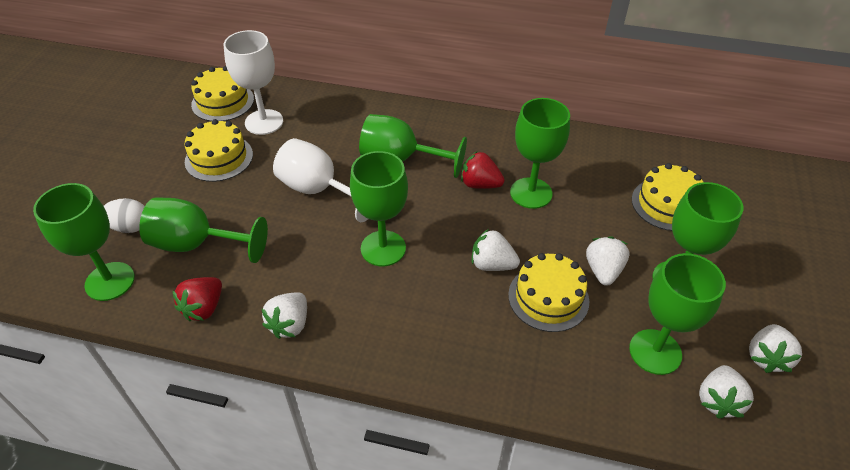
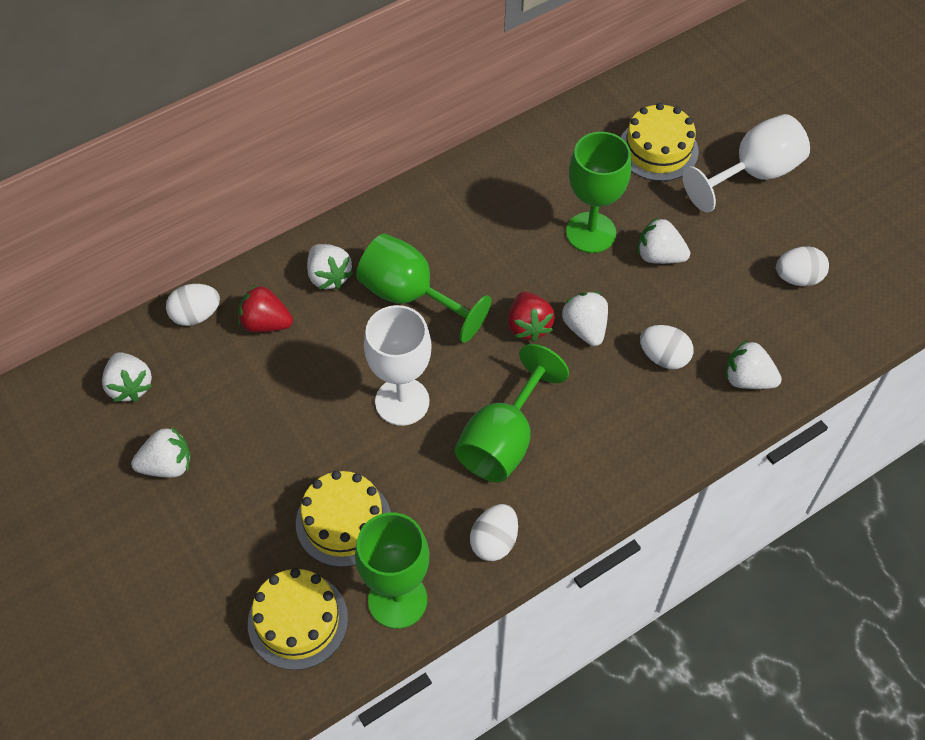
green goblet: [33,183,135,301] [139,197,268,263] [350,151,408,266] [359,114,467,178] [510,98,570,209] [629,253,726,375] [652,182,743,279] = 7 -> [355,512,429,629] [356,233,491,343] [455,344,569,482] [566,132,631,253] = 4
white egg: [104,198,145,233] = 1 -> [166,284,220,326] [470,504,518,561] [640,325,693,369] [776,246,829,286] = 4
white strawberry: [261,292,307,339] [472,229,520,271] [586,236,629,286] [699,365,754,419] [749,324,802,373] = 5 -> [102,352,152,402] [131,427,191,478] [307,244,353,290] [562,292,608,346] [638,217,690,264] [725,340,782,389] = 6
yellow cake: [184,119,253,182] [191,66,254,121] [508,253,589,332] [632,163,703,231] = 4 -> [248,568,348,670] [296,471,391,567] [621,103,699,181] = 3

